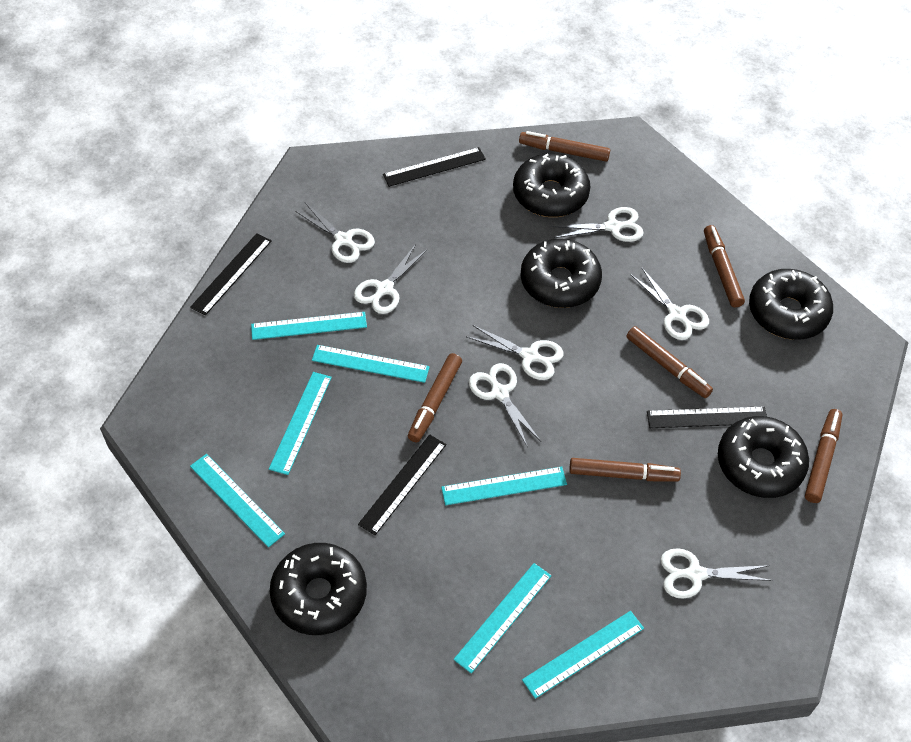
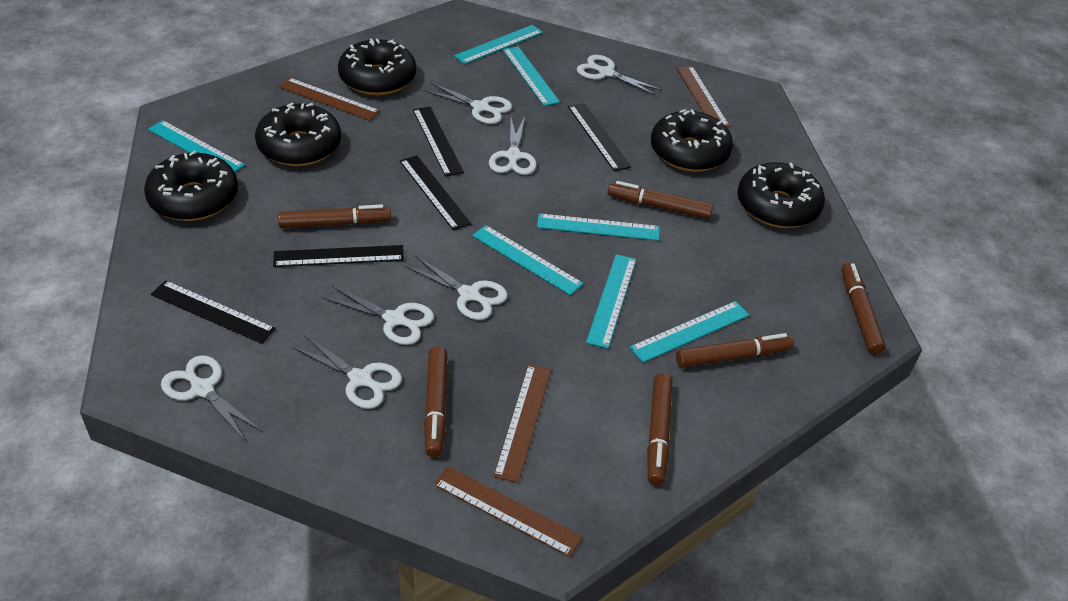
black ruler: [190,233,272,316] [358,434,447,535] [383,147,486,187] [647,406,767,428] = 4 -> [151,280,276,344] [273,245,404,267] [400,155,472,231] [413,106,464,177] [568,103,631,171] = 5
brown ruler: none = 0 -> [278,78,380,121] [434,466,583,557] [493,364,551,483] [676,66,730,127] = 4

